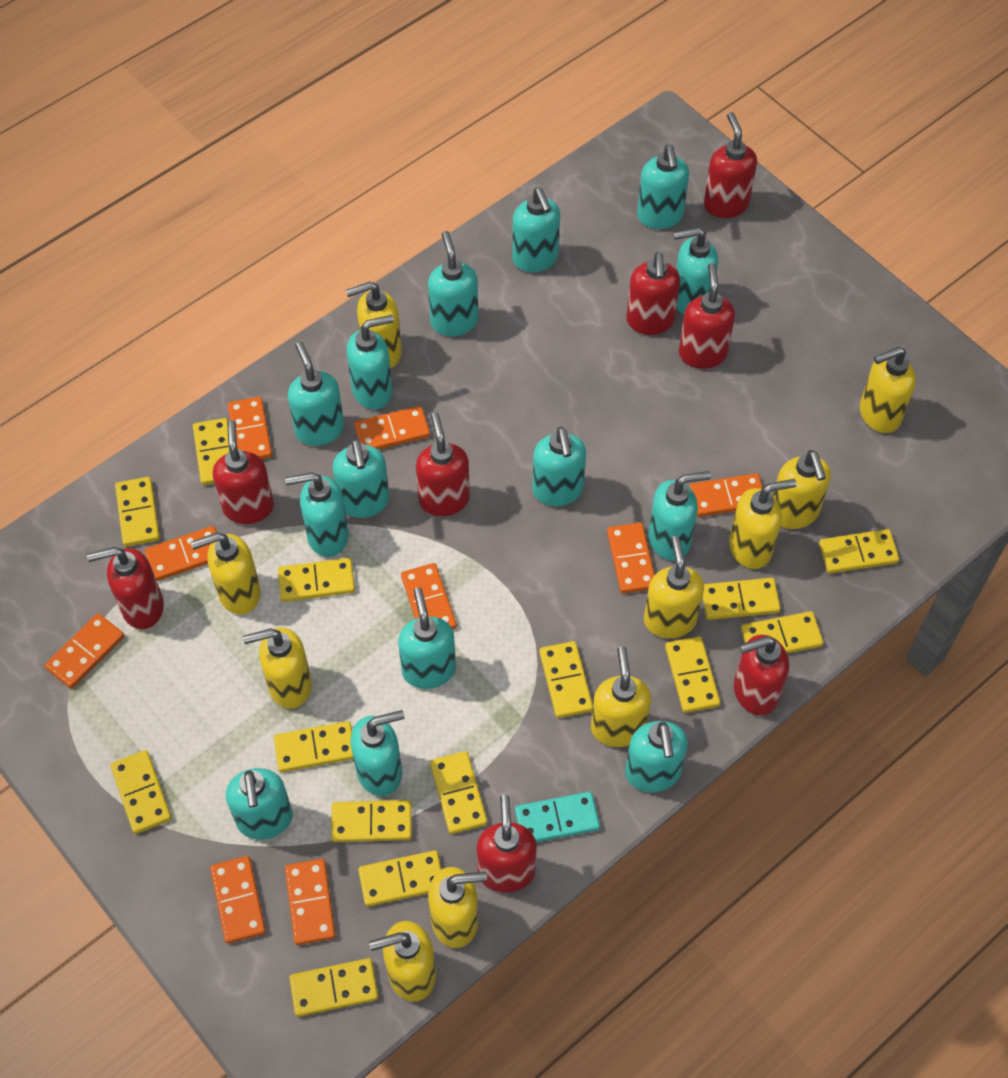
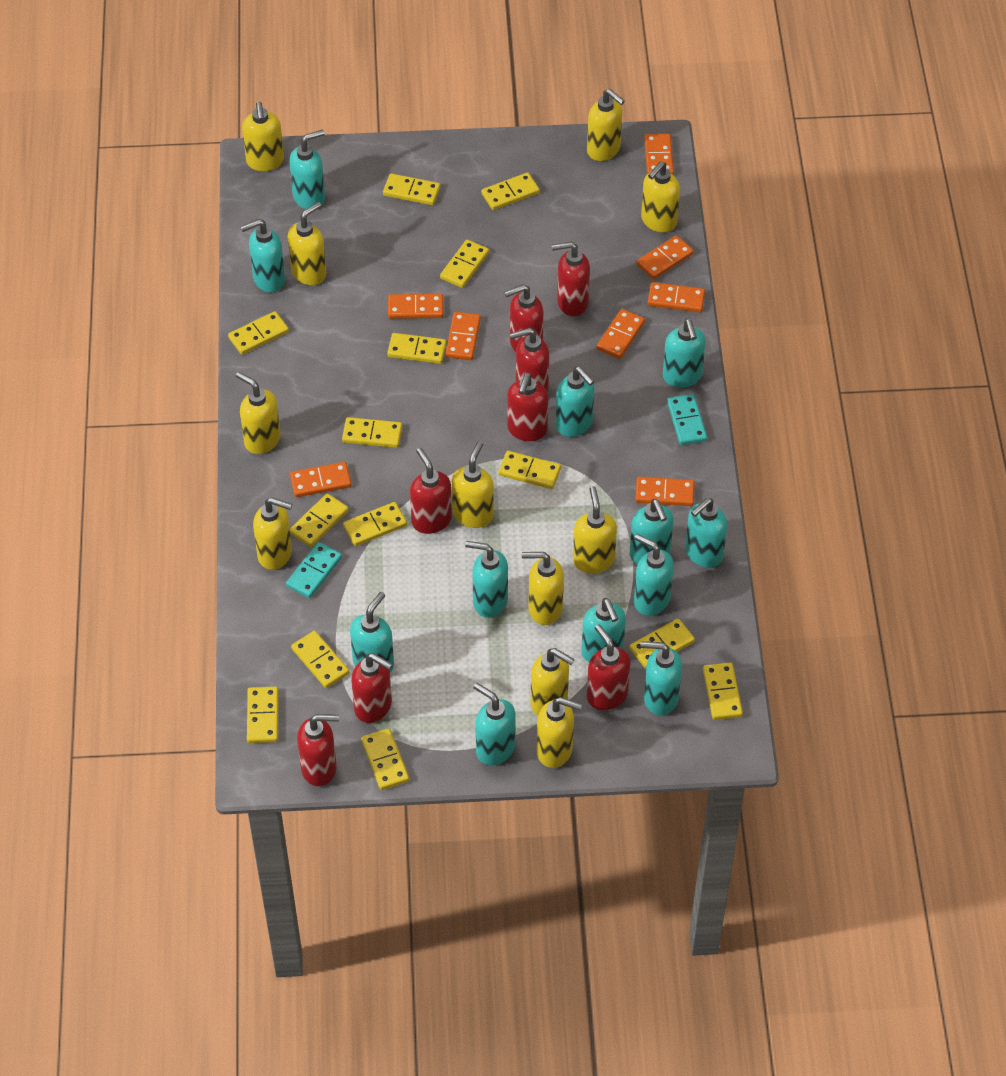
orange domino: [45,613,124,689] [145,526,217,581] [210,856,266,944] [227,397,272,459] [285,859,336,945] [354,406,430,450] [401,563,457,630] [607,523,655,594] [689,473,763,517] = 9 -> [290,462,352,497] [388,294,443,319] [445,312,481,360] [596,309,645,359] [635,477,695,506] [636,235,694,279] [644,134,674,175] [648,282,705,312] = 8
turquoise domino: [515,792,600,842] = 1 -> [286,542,342,598] [667,394,707,445] = 2
turquoise soap dispenser: [226,768,293,840] [285,472,349,557] [288,342,344,446] [333,439,390,518] [347,315,394,410] [350,710,405,796] [398,587,456,689] [428,231,478,336] [512,188,560,272] [532,427,586,506] [625,721,688,792] [637,144,689,229] [648,471,711,561] [673,227,718,315] = 14 -> [240,219,285,292] [289,129,325,209] [350,592,394,672] [465,541,508,618] [474,683,516,765] [556,366,595,437] [582,598,626,662] [630,499,673,565] [634,534,674,616] [640,641,682,715] [663,319,706,388] [685,498,727,568] = 12
yellow soap dispenser: [191,532,261,615] [243,627,312,708] [346,281,402,368] [369,921,436,1002] [428,867,487,948] [591,646,651,747] [644,536,704,638] [729,479,797,569] [773,450,831,529] [860,347,916,433] = 10 -> [236,372,281,454] [242,102,284,171] [253,497,292,570] [288,202,326,285] [452,441,494,528] [522,552,564,625] [531,648,575,715] [537,697,582,768] [573,486,617,573] [587,89,625,161] [641,161,680,232] = 11

